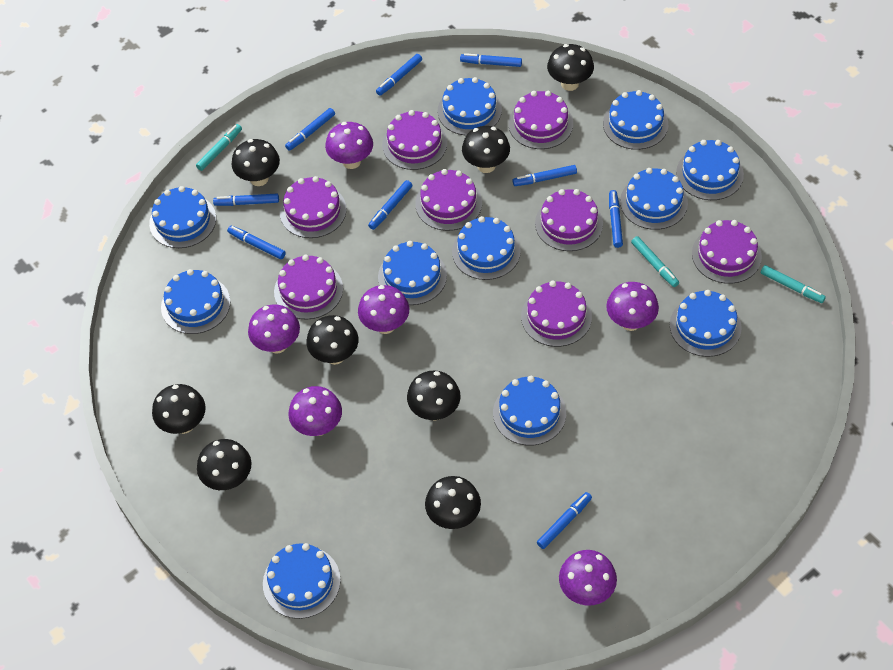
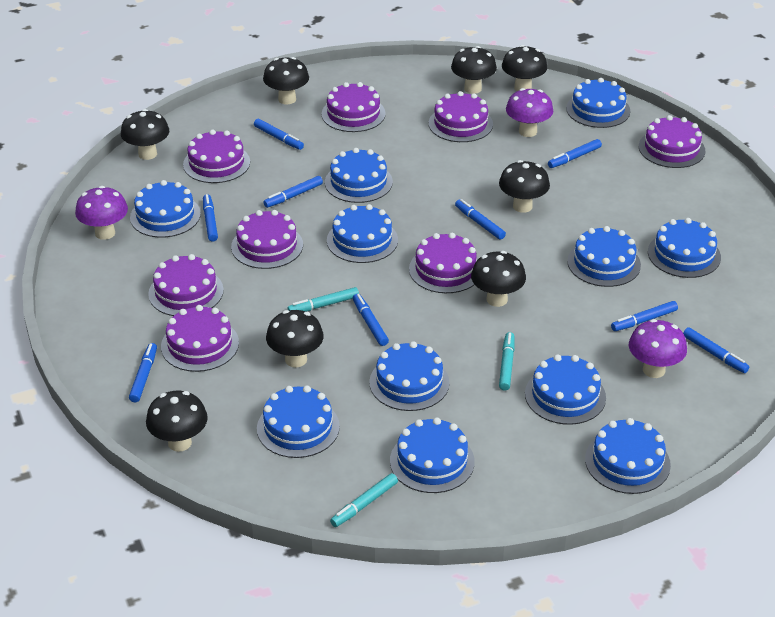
purple mushroom: [248,305,300,354] [288,386,342,436] [325,122,373,169] [358,285,409,334] [559,550,617,606] [606,282,659,331] = 6 -> [75,186,128,240] [506,88,553,137] [629,319,687,378] = 3

